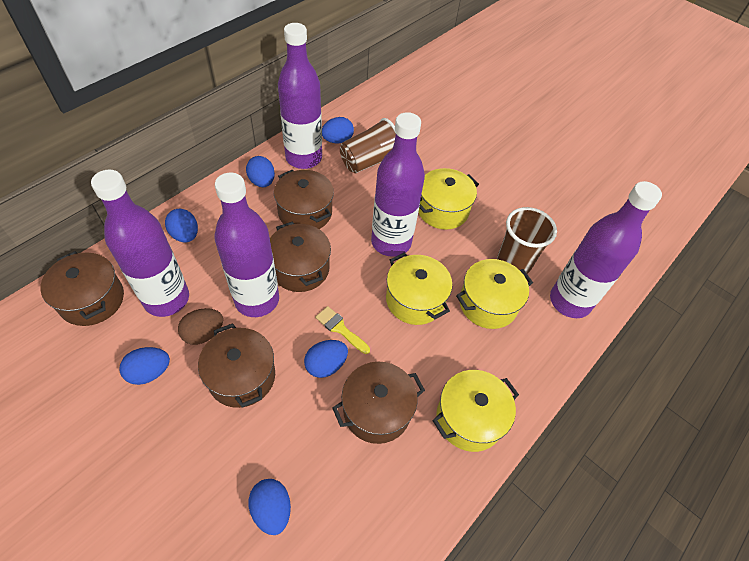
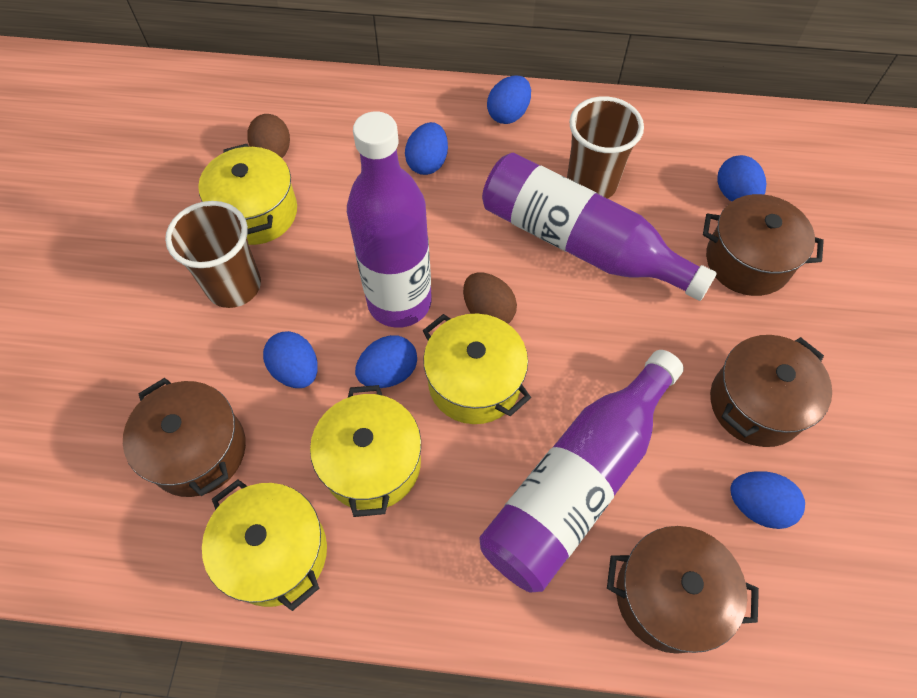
brown egg: [178,308,223,345] = 1 -> [247,114,290,158] [463,272,517,324] = 2
brown pot: [40,251,124,326] [198,323,275,408] [270,222,331,292] [274,170,334,229] [332,362,425,444] = 5 -> [123,378,246,497] [607,526,759,654] [703,194,824,296] [710,335,832,447] = 4
purple bottle: [91,170,189,317] [214,172,279,317] [278,23,322,169] [371,112,425,257] [550,181,662,318] = 5 -> [347,111,432,328] [479,350,684,592] [482,152,717,301] = 3
yellow brush: [315,306,370,354] = 1 -> none = 0

